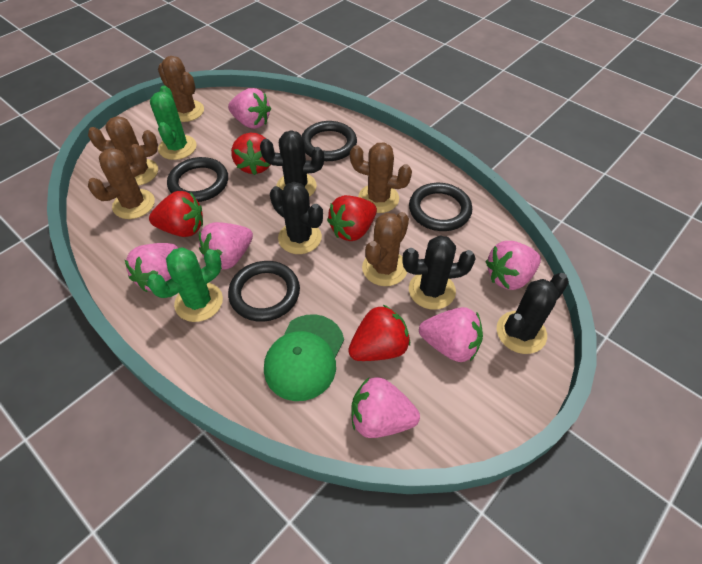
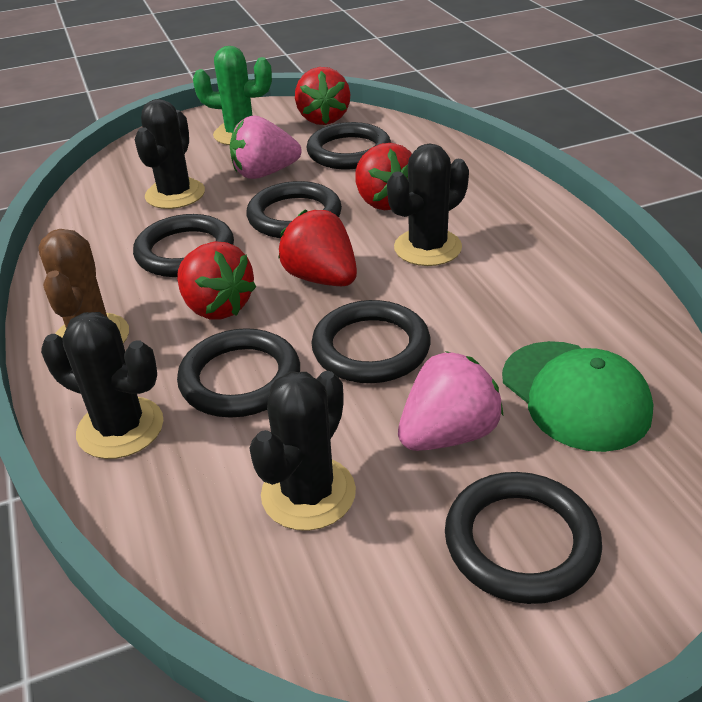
black ring: [167,157,228,202] [228,261,300,322] [301,121,357,161] [409,183,472,231] = 4 -> [133,214,234,277] [177,328,300,417] [246,181,342,238] [307,122,391,169] [311,300,431,383] [445,472,602,604] = 6
brown cactus: [88,116,158,186] [88,144,155,219] [158,56,204,122] [350,142,412,213] [362,212,409,286] = 5 -> [38,229,129,343] = 1
green cactus: [147,247,223,322] [150,86,196,160] = 2 -> [193,46,272,145] = 1
pink strawberry: [124,243,178,292] [199,222,253,270] [228,88,271,129] [352,377,420,438] [419,307,483,362] [485,241,541,290] = 6 -> [230,115,302,179] [398,351,503,451] = 2

